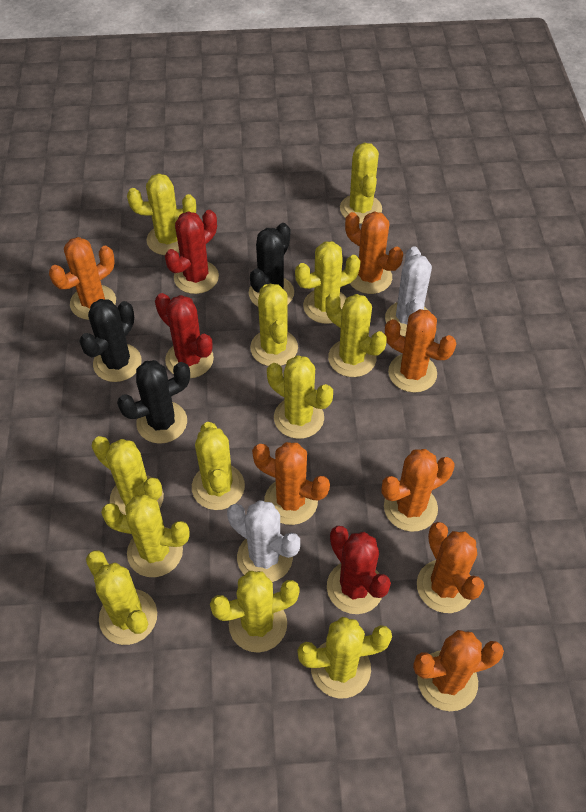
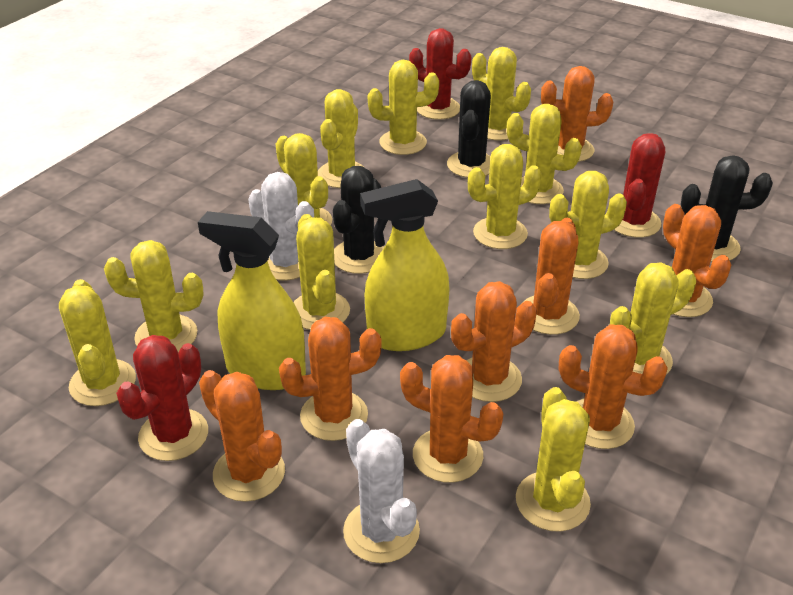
orange cactus: [49,237,116,320] [252,442,330,525] [345,211,403,294] [382,449,455,532] [385,309,456,393] [413,630,504,711] [417,522,484,613] = 7 -> [199,370,285,502] [279,317,382,441] [400,355,503,483] [451,281,536,402] [522,218,580,335] [541,66,613,162] [559,324,668,449] [663,204,731,317] = 8
yellow spray bottle: none = 0 -> [198,211,306,390] [360,179,450,351] = 2

